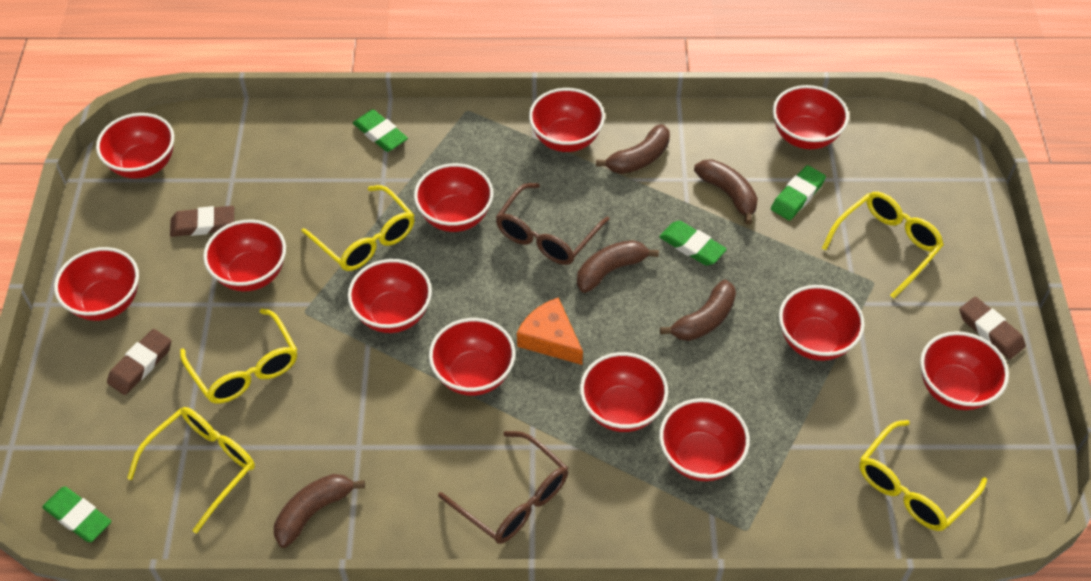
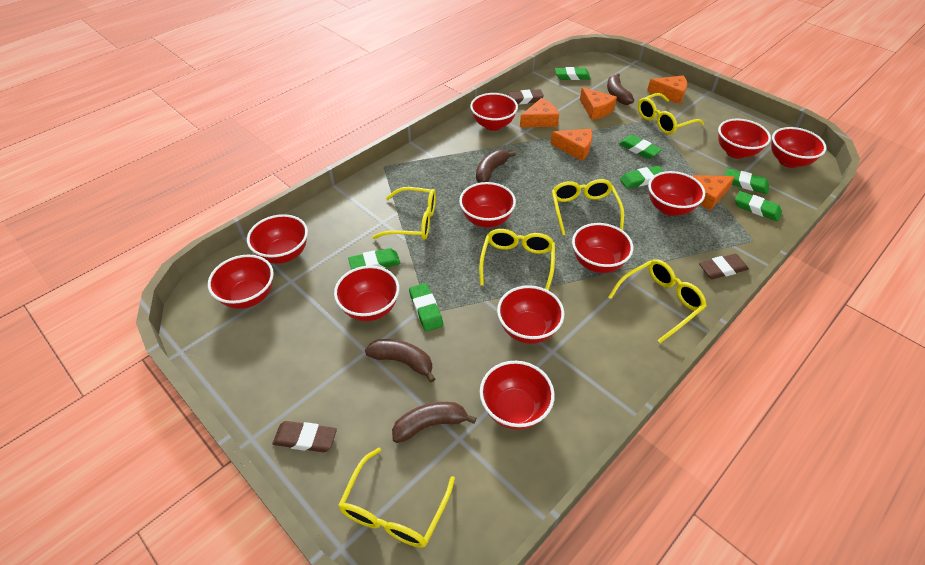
brown banana: [274,474,365,548] [577,240,659,293] [596,124,670,174] [660,280,736,341] [694,159,758,224] = 5 -> [365,339,435,382] [392,402,476,443] [476,150,516,183] [607,73,634,105] = 4
brown glasses: [438,431,568,544] [495,183,609,265] = 2 -> none = 0
green eraser: [42,487,111,542] [353,110,408,152] [659,221,727,266] [771,165,826,221] = 4 -> [348,248,400,270] [409,283,443,332] [555,67,591,80] [619,135,662,159] [620,166,664,189] [725,168,769,194] [735,191,782,221] = 7
orange cheese: [517,297,583,365] = 1 -> [520,98,559,127] [550,129,592,161] [580,87,617,120] [647,75,687,104] [691,175,735,210] = 5
red bowl: [54,247,139,321] [96,113,174,179] [203,219,286,292] [348,259,432,333] [414,163,493,232] [429,318,515,396] [529,88,605,152] [580,352,668,432] [659,398,750,481] [773,85,849,149] [779,285,865,361] [920,331,1009,410] = 12 -> [208,255,274,309] [247,214,308,264] [334,266,399,321] [459,182,516,228] [470,93,518,131] [480,361,555,430] [497,285,564,344] [572,223,633,273] [648,171,705,216] [718,119,771,159] [771,127,827,168] = 11
yellow glasses: [127,407,255,533] [180,309,297,404] [301,185,415,271] [822,192,944,299] [859,420,987,531] = 5 -> [338,448,455,548] [372,187,436,240] [479,229,555,291] [552,179,624,236] [608,259,707,343] [638,93,704,134] = 6

